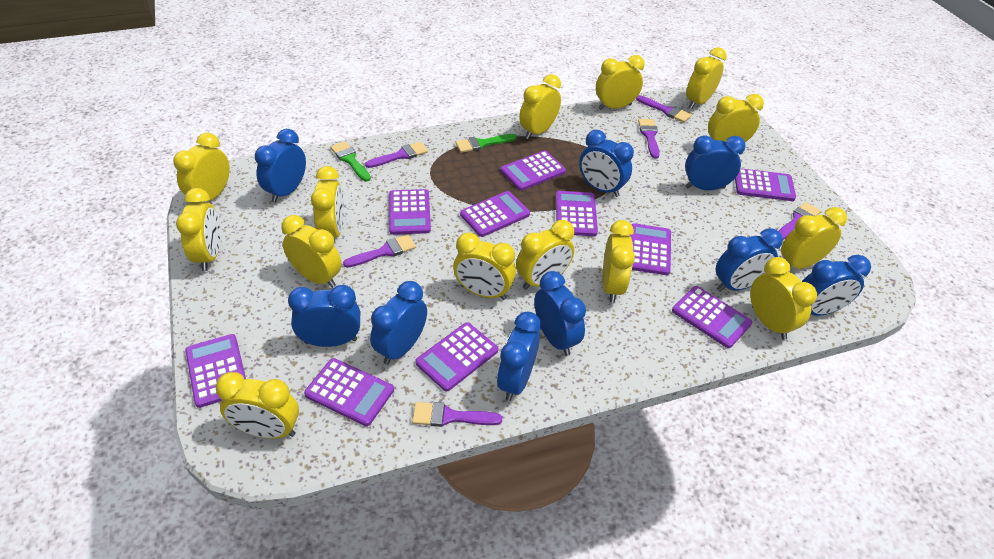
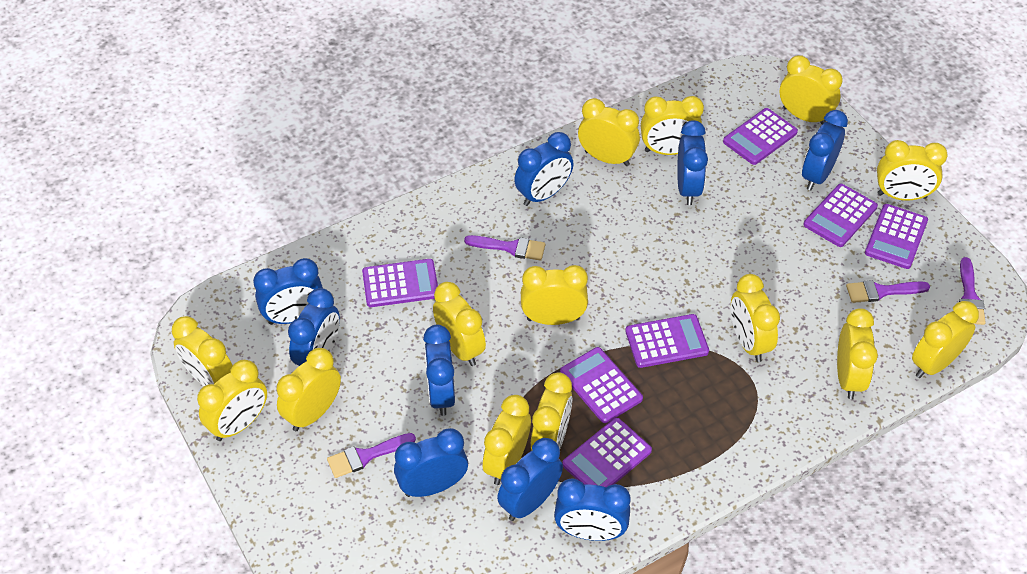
green brush: [331,141,371,182] [455,134,517,153] = 2 -> none = 0
purple brush: [343,234,416,268] [365,142,428,168] [412,402,502,427] [636,95,692,123] [638,119,660,159] [779,202,821,240] = 6 -> [327,433,416,478] [464,235,545,260] [846,280,930,303] [959,257,986,325] = 4
purple calculator: [185,334,246,408] [304,358,394,426] [389,189,431,235] [415,322,498,392] [460,191,530,237] [500,150,566,191] [556,191,598,236] [629,223,671,275] [672,286,752,348] [735,168,796,201] = 10 -> [362,259,438,307] [560,347,643,423] [562,418,652,487] [625,314,709,368] [723,108,798,165] [803,184,878,247] [865,204,928,269] = 7

